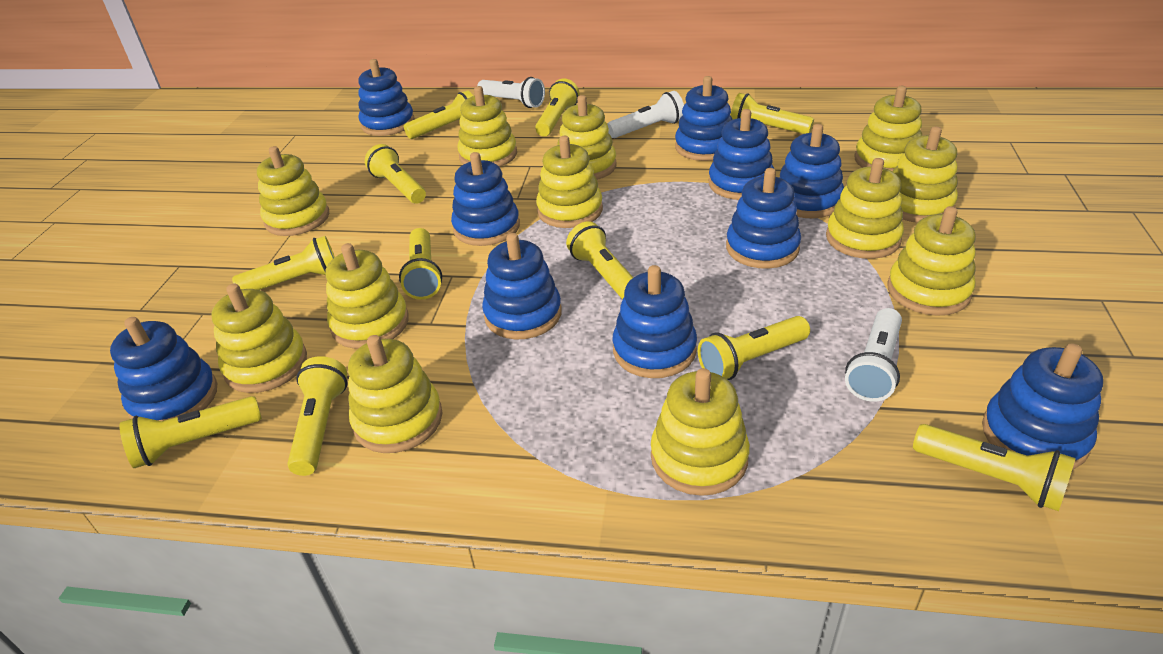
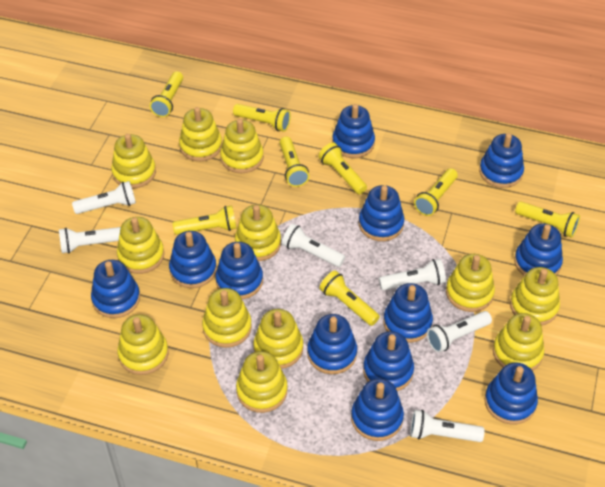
blue stacking toy: [110,317,218,421] [358,59,415,136] [451,152,520,246] [482,233,562,339] [613,265,697,378] [675,76,733,161] [709,109,774,200] [726,168,801,269] [779,124,844,218] [982,343,1103,470] = 10 -> [91,260,140,318] [169,231,217,288] [215,242,263,299] [307,314,357,374] [332,104,375,158] [351,378,404,441] [359,185,404,241] [363,331,414,391] [383,283,433,343] [479,133,524,188] [485,362,538,425] [514,224,563,276] = 12
white flashlight: [477,77,545,108] [607,91,684,138] [845,308,902,402] = 3 -> [59,227,121,253] [72,181,136,214] [282,224,345,267] [379,259,446,291] [410,410,485,442] [427,311,492,353] = 6
yellow flashlight: [119,396,262,468] [232,236,335,290] [287,356,347,476] [365,144,426,204] [399,228,442,300] [404,90,473,139] [535,78,579,137] [566,221,634,300] [698,316,810,380] [730,93,814,134] [913,424,1076,511] = 11 -> [150,71,183,117] [173,206,236,235] [233,104,291,132] [279,137,309,187] [319,143,367,194] [320,271,380,326] [414,168,458,216] [515,202,580,238] = 8

